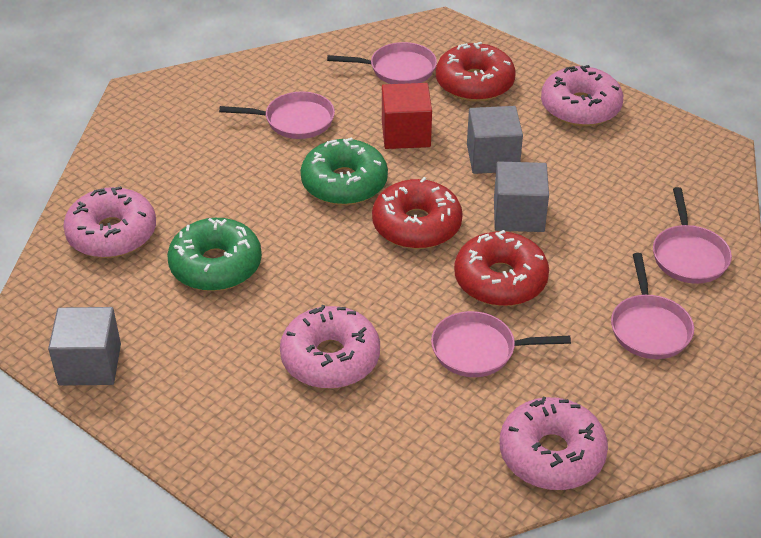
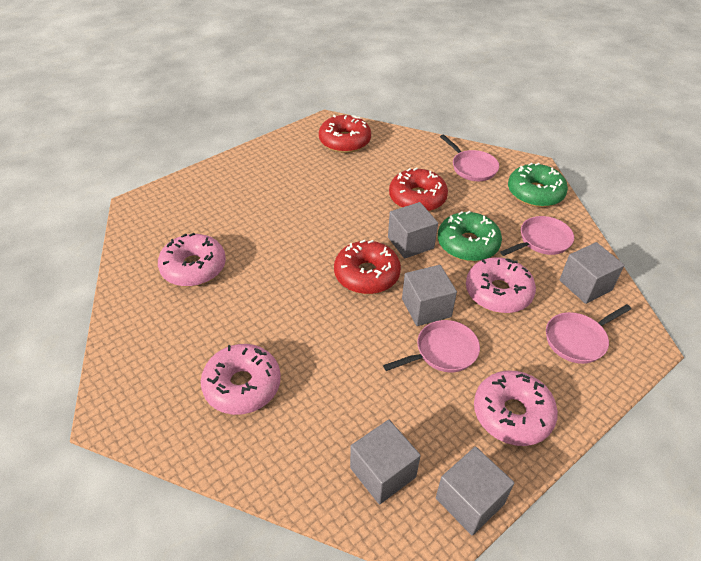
grey cube: [48,307,121,386] [467,106,523,174] [494,162,549,232] = 3 -> [350,420,421,505] [388,202,438,259] [402,265,457,326] [436,447,514,535] [560,242,624,304] = 5
pink pan: [219,91,335,139] [327,42,437,84] [431,311,571,377] [611,253,694,359] [653,187,732,284] = 5 -> [383,320,480,372] [440,134,499,181] [500,216,574,256] [546,304,631,364] = 4
red cube: [382,83,432,149] = 1 -> none = 0

